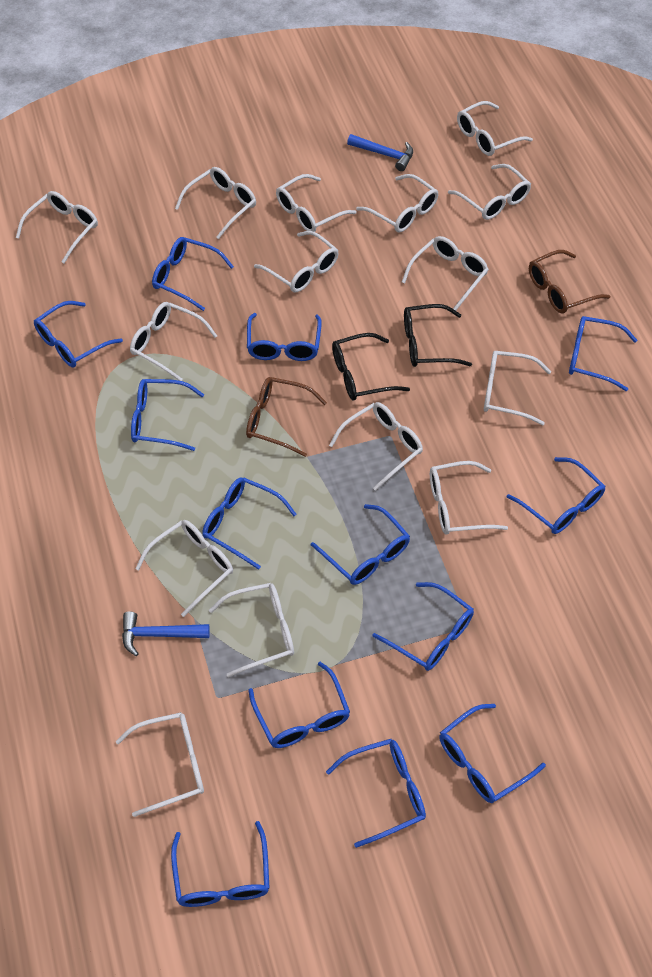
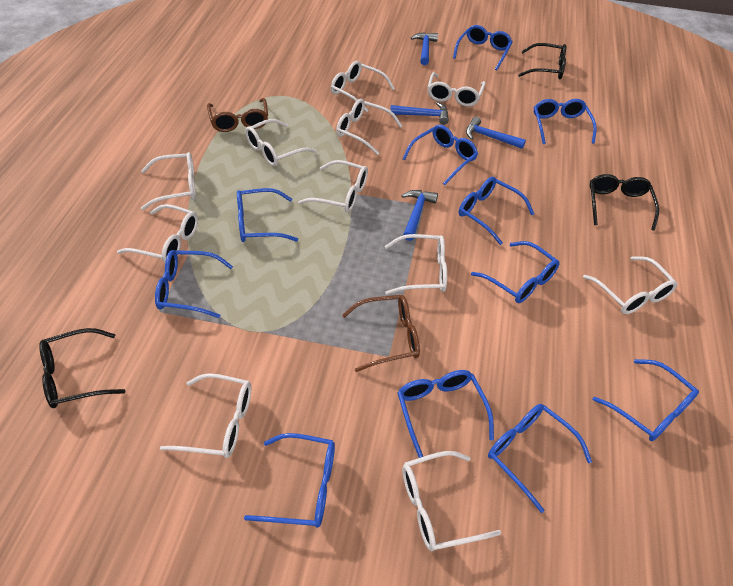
black glasses: [332,333,410,401] [404,304,472,367] = 2 -> [39,328,126,408] [518,43,566,79] [590,174,659,231] = 3
blue glasses: [34,301,123,368] [131,379,204,451] [152,237,234,311] [171,821,270,907] [202,477,297,570] [247,313,322,361] [249,662,350,748] [311,504,410,585] [326,739,426,848] [372,582,474,671] [439,704,546,803] [507,457,606,534] [569,316,637,391] = 13 -> [155,250,233,318] [237,188,298,242] [244,433,335,528] [397,370,494,458] [402,125,478,185] [453,25,513,70] [459,177,534,245] [471,241,560,303] [488,404,592,513] [534,99,597,144] [592,359,699,441] = 11
blue hammer: [122,611,210,656] [347,134,413,171] = 2 -> [390,102,449,125] [401,190,438,241] [411,32,438,65] [466,117,526,149] = 4
white glasses: [16,191,98,263] [116,712,204,817] [130,302,217,381] [135,520,233,617] [175,167,256,239] [209,583,294,677] [254,231,339,292] [276,174,357,232] [329,402,423,491] [356,174,439,232] [402,236,489,311] [430,461,508,535] [448,164,531,220] [457,101,533,156] [484,351,551,425] = 15 -> [117,204,198,263] [141,152,196,210] [160,373,251,458] [245,119,317,166] [298,160,368,212] [331,61,395,112] [336,99,402,155] [385,234,447,295] [402,451,501,551] [428,72,486,107] [583,256,678,314] = 11

